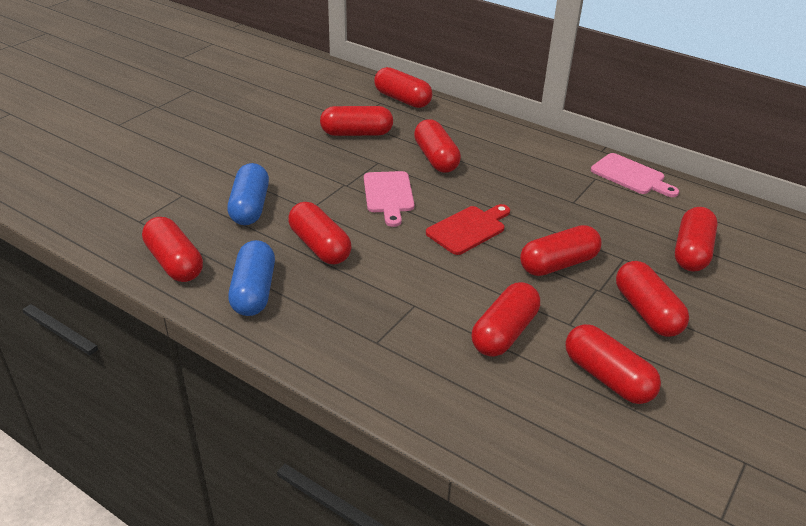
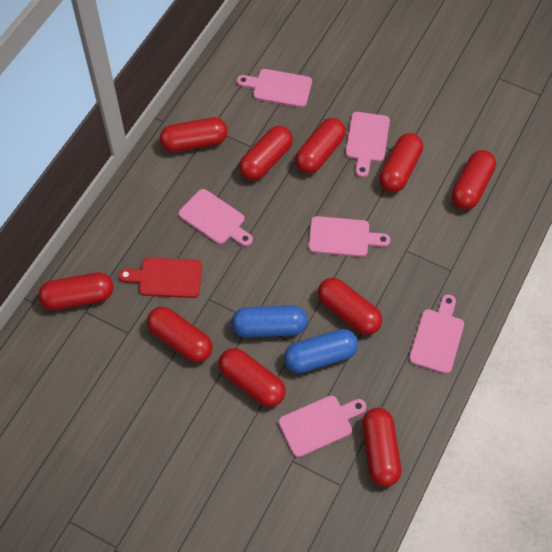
pink cutting board: [364,171,414,227] [591,153,679,197] = 2 -> [179,189,253,247] [237,69,312,108] [278,396,367,457] [308,216,391,257] [345,112,390,178] [409,294,464,374] = 6

